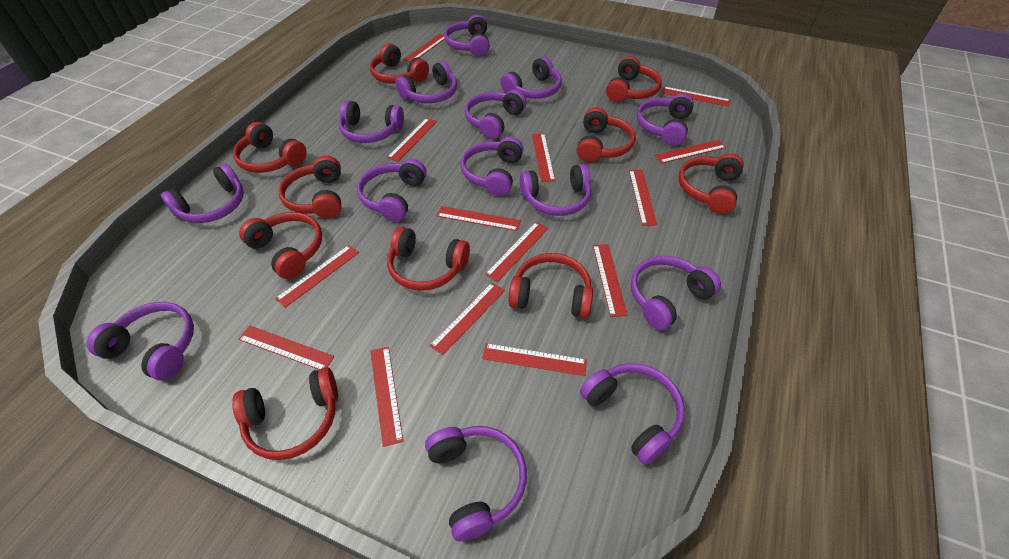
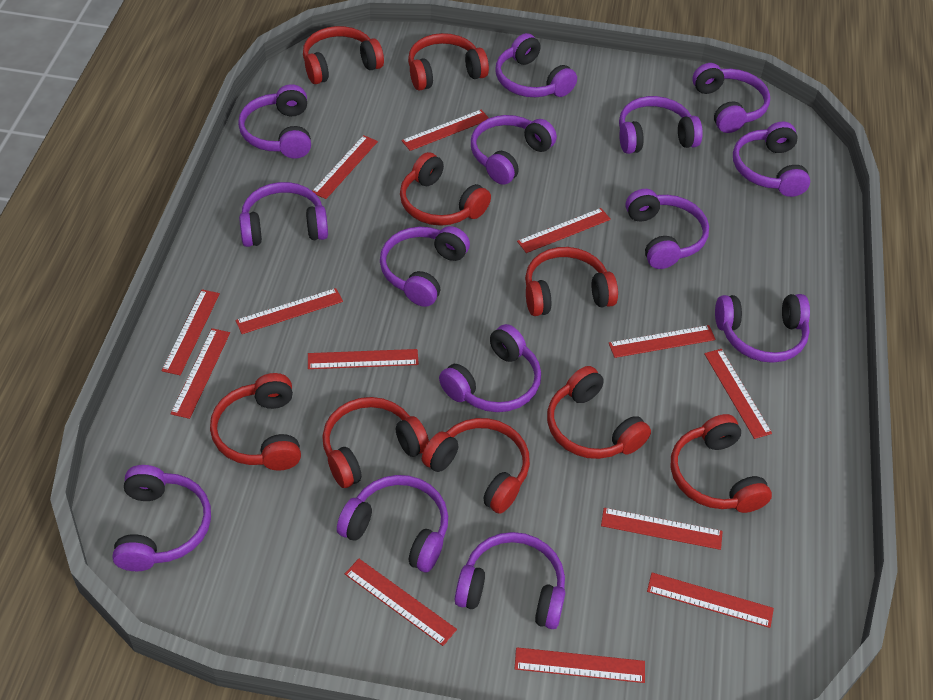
red headphones: [232,367,338,460] [233,122,307,173] [239,212,322,279] [278,156,341,218] [370,43,429,84] [387,227,470,291] [508,253,593,318] [577,107,636,162] [606,56,662,102] [678,153,744,214] = 10 -> [210,373,301,471] [303,26,384,84] [322,397,429,488] [400,152,491,226] [408,33,489,90] [422,418,530,514] [525,247,618,316] [547,366,651,459] [670,414,772,513] = 9
red ruler: [238,325,334,370] [275,245,359,308] [370,347,403,447] [387,118,437,162] [403,34,445,62] [429,283,505,355] [437,206,521,231] [482,343,587,376] [485,222,548,282] [532,133,555,182] [593,244,627,317] [629,170,657,225] [655,140,726,164] [661,87,731,107] = 14 -> [162,289,220,375] [171,328,230,419] [235,288,343,334] [308,349,419,369] [312,135,378,199] [345,559,457,646] [402,110,489,151] [515,647,645,683] [517,208,611,253] [601,508,723,550] [609,325,716,358] [647,573,774,628] [704,349,772,439] = 13

